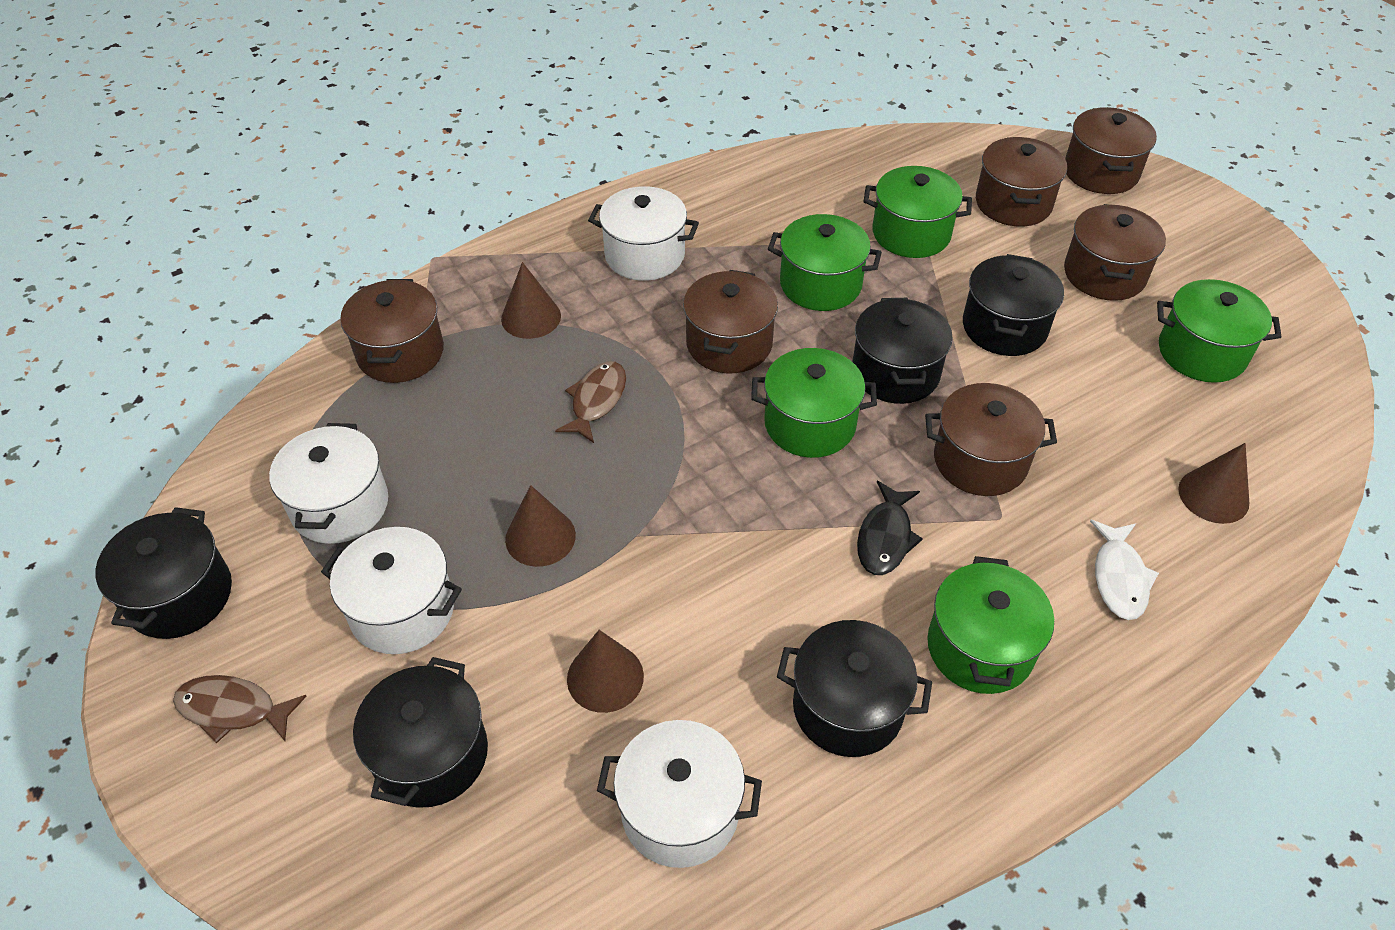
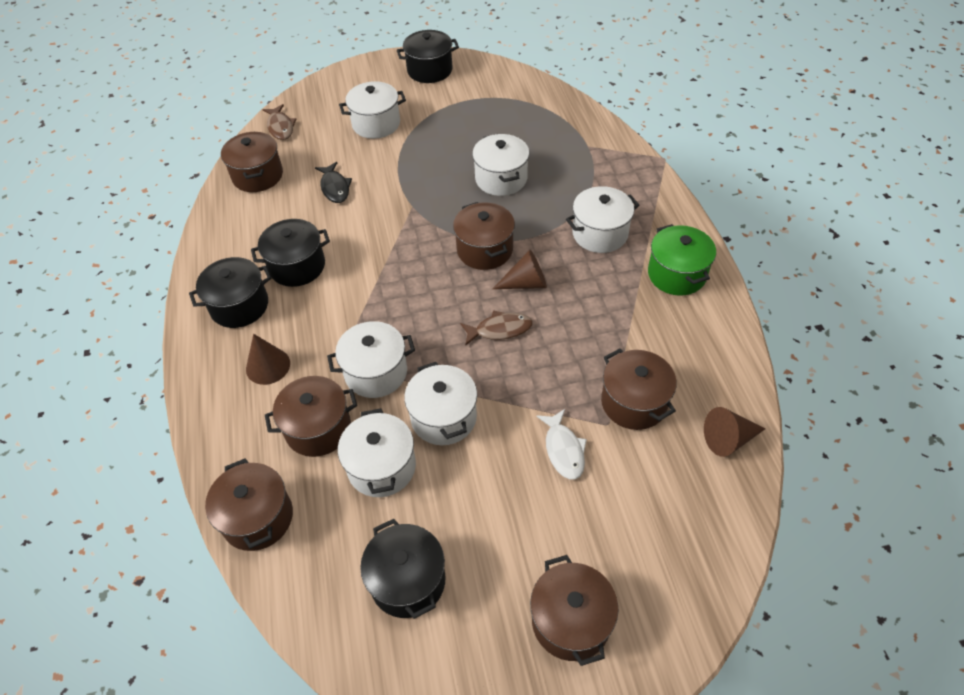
black pot: [95,507,232,639] [353,657,488,808] [777,620,932,757] [852,298,953,404] [963,254,1064,356] = 5 -> [189,257,272,328] [251,219,330,287] [360,519,446,619] [397,30,459,83] = 4
brown cone: [501,262,561,339] [505,485,576,567] [567,630,644,713] [1178,443,1249,524] = 4 -> [246,334,290,385] [493,250,547,289] [704,407,765,457] = 3
green pot: [751,348,877,458] [768,214,882,311] [864,166,972,258] [927,556,1054,694] [1157,279,1281,383] = 5 -> [648,224,716,296] = 1
white pot: [269,423,388,544] [321,527,462,654] [588,186,699,281] [597,720,762,868] = 4 -> [327,321,415,398] [338,408,416,497] [339,81,406,139] [404,362,477,445] [472,134,529,196] [566,186,640,253] = 6

